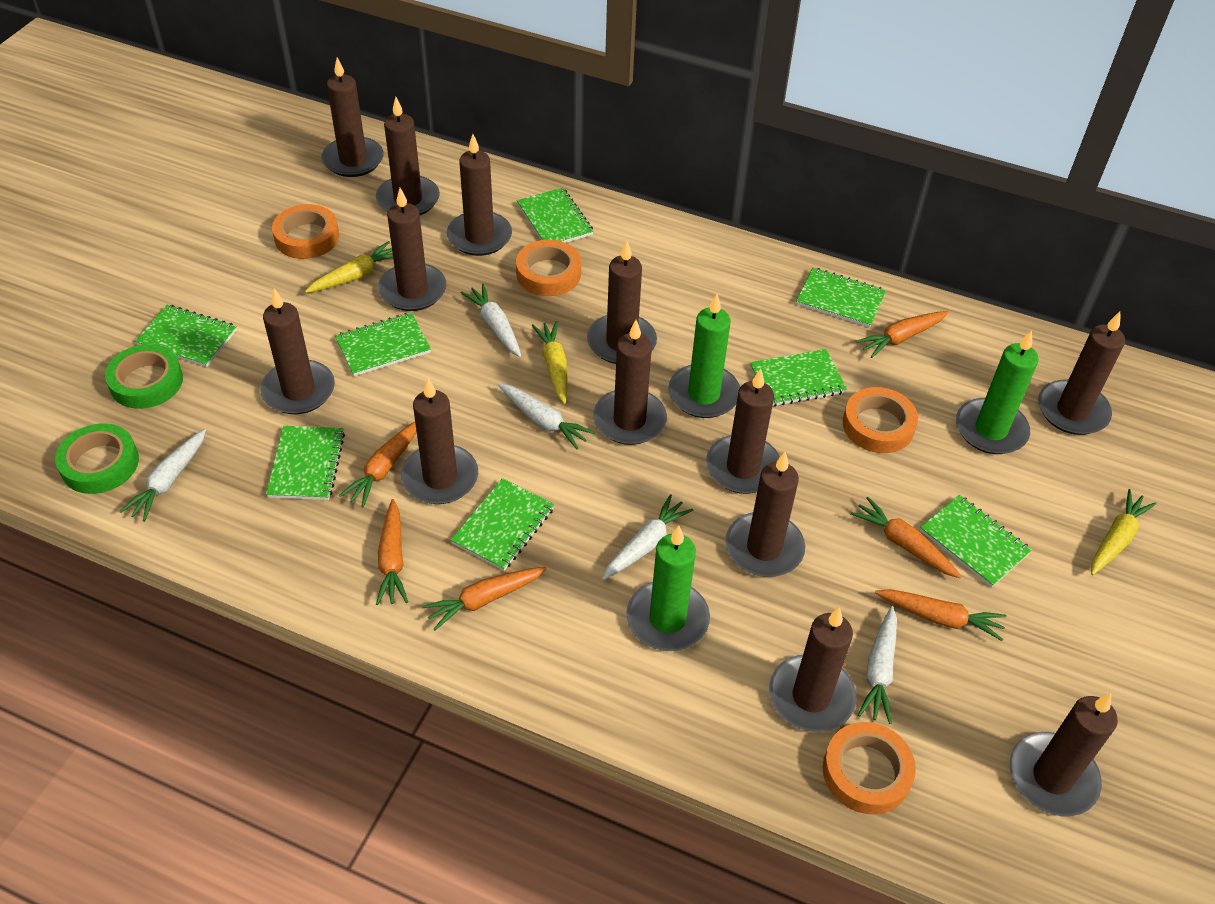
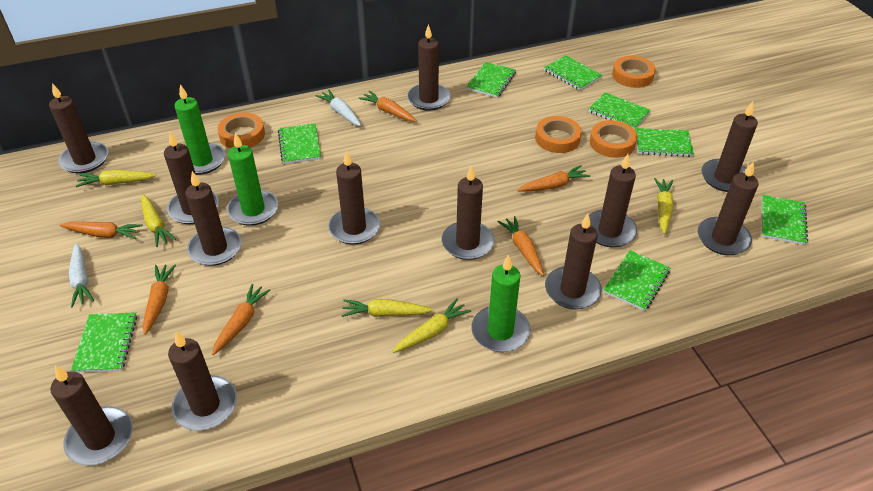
brown candle: [260,289,335,414] [321,58,384,177] [376,97,440,215] [378,188,446,311] [401,378,478,504] [447,134,512,256] [587,241,657,364] [593,320,667,445] [706,369,780,494] [725,452,805,577] [769,607,856,732] [1010,693,1118,816] [1038,312,1125,435] = 13 -> [49,83,108,173] [50,366,133,466] [164,132,219,224] [168,331,237,431] [185,171,242,266] [328,150,380,244] [407,24,451,111] [441,166,495,260] [545,214,602,309] [589,154,637,247] [698,161,759,255] [701,102,758,192] = 12
green tape: [55,423,139,494] [105,344,183,409] = 2 -> none = 0
white carrot: [120,429,206,522] [461,284,521,357] [498,383,595,449] [602,494,694,580] [858,606,897,724] = 5 -> [69,243,94,308] [316,90,362,126] = 2
yellow carrot: [305,241,393,293] [531,321,567,404] [1091,489,1156,575] = 3 -> [76,170,157,187] [141,194,176,247] [341,299,433,317] [392,298,471,353] [654,178,673,234] = 5

